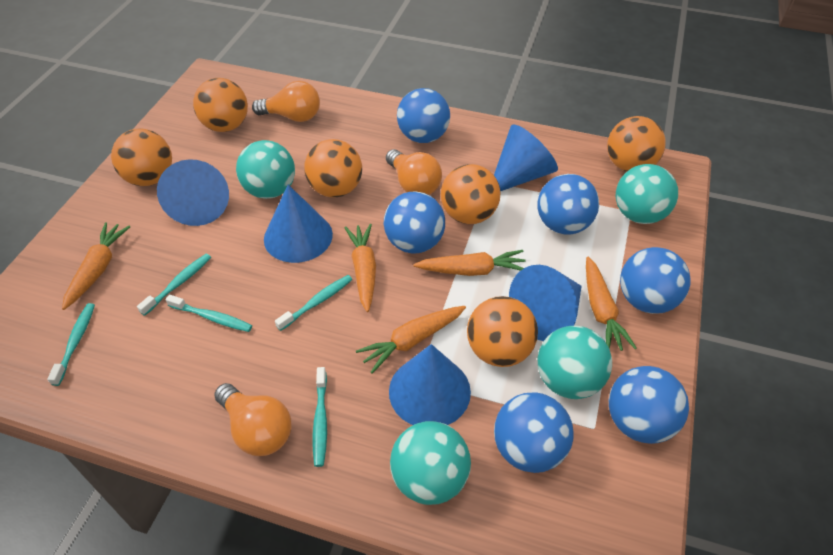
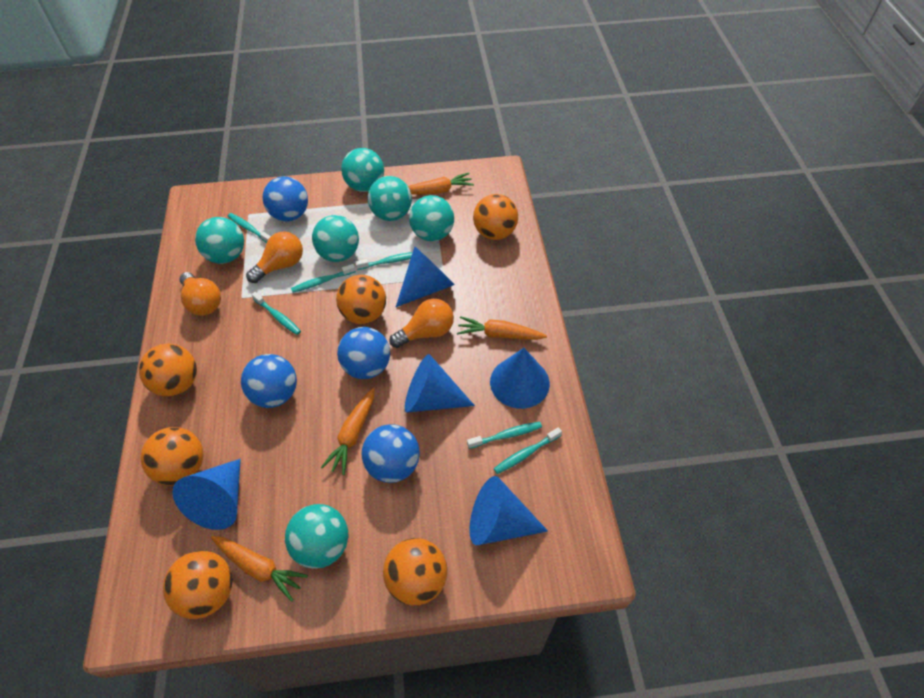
blue ball: [384,191,445,253] [397,88,450,143] [494,392,574,473] [537,174,599,235] [609,366,689,444] [620,247,691,314] = 6 -> [241,354,297,408] [263,176,308,221] [337,327,390,379] [362,424,420,483] = 4
orange carrot: [62,222,130,310] [344,224,376,312] [356,306,466,374] [413,250,526,276] [586,257,637,351] = 5 -> [211,536,308,602] [321,388,374,475] [408,173,474,195] [457,316,547,340] = 4
turquoise ball: [236,140,295,199] [390,421,471,505] [537,326,612,399] [616,164,678,224] = 4 -> [195,217,244,264] [285,504,349,569] [312,215,359,262] [341,148,384,192] [368,176,412,221] [409,195,454,241] = 6
turquoise toothbrush: [47,303,95,386] [137,254,211,316] [165,295,252,332] [275,275,352,331] [313,367,327,467] = 5 -> [228,213,271,243] [251,292,301,335] [291,264,356,293] [355,252,413,270] [467,422,542,449] [494,427,562,474] = 6

